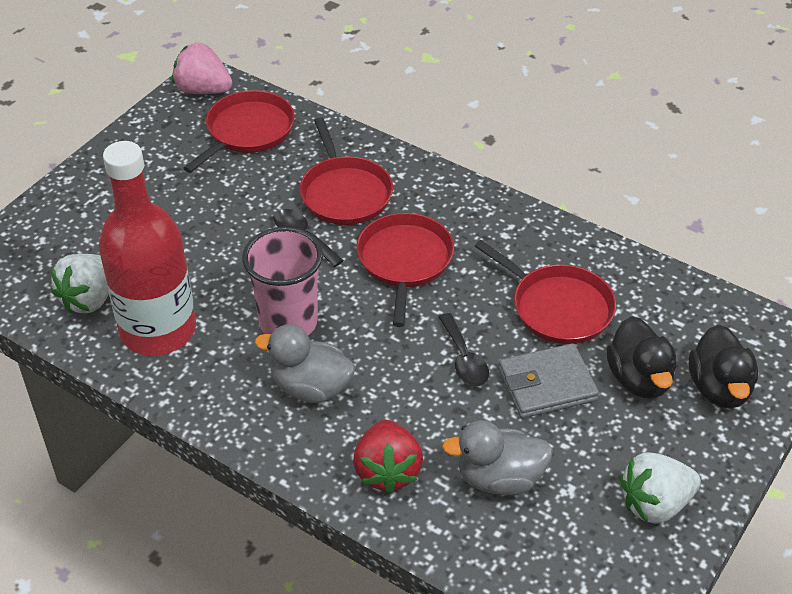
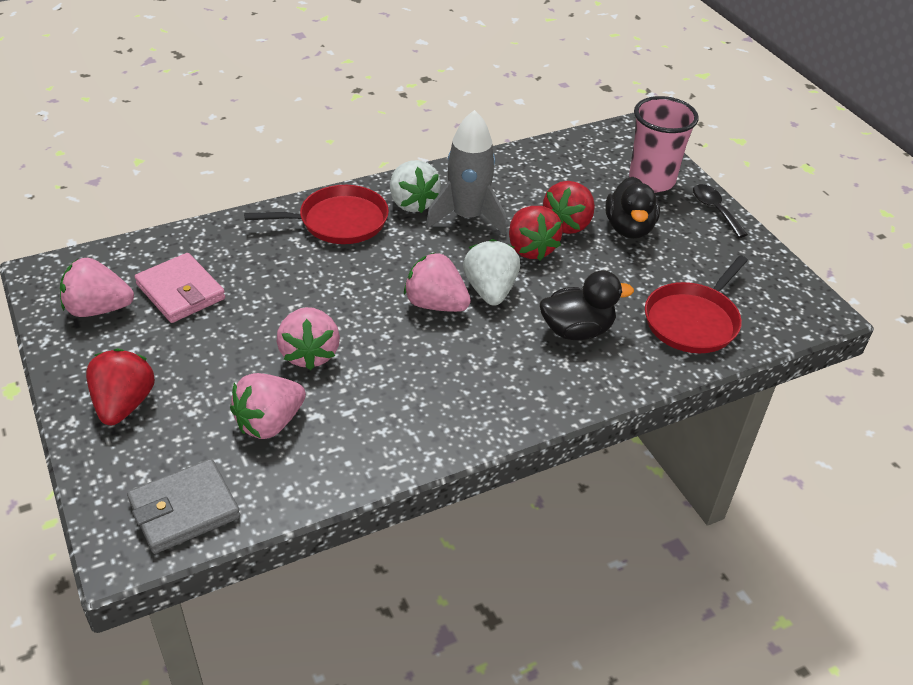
black spoon: [274,209,344,267] [439,313,489,386] = 2 -> [693,184,748,238] = 1
grey duck: [255,324,355,403] [442,420,553,495] = 2 -> none = 0
grey rocket: none = 0 -> [426,110,506,236] = 1
pink strawberry: [172,42,232,94] = 1 -> [60,258,134,317] [230,373,306,439] [277,307,340,370] [404,252,471,312] = 4
pink wallet: none = 0 -> [135,253,225,323] = 1
red bottle: [99,141,196,356] = 1 -> none = 0
red pan: [183,90,295,173] [300,117,393,225] [356,213,454,327] [475,240,616,344] = 4 -> [244,185,389,244] [645,255,748,353] = 2
red strawberry: [353,420,423,494] = 1 -> [86,348,155,425] [509,206,563,260] [543,181,595,234] = 3

